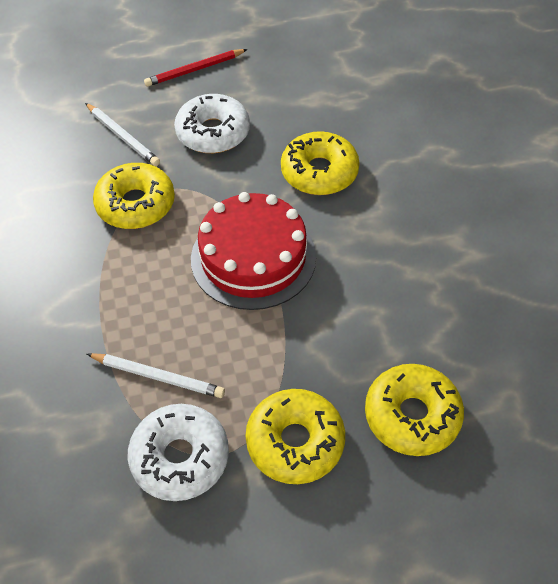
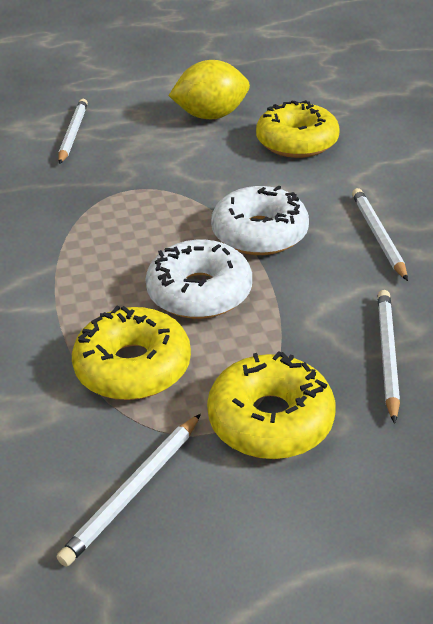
red cake: [191,192,316,310] = 1 -> none = 0
red pencil: [144,49,248,87] = 1 -> none = 0
white pencil: [85,103,160,166] [87,353,225,398] = 2 -> [57,414,201,567] [59,99,88,164] [352,188,408,281] [378,290,400,424] = 4
yellow donut: [93,163,175,229] [245,389,345,484] [281,131,359,195] [365,364,464,456] = 4 -> [72,306,191,400] [207,351,335,459] [256,100,340,158] = 3
yellow lemon: none = 0 -> [169,60,250,119] = 1

